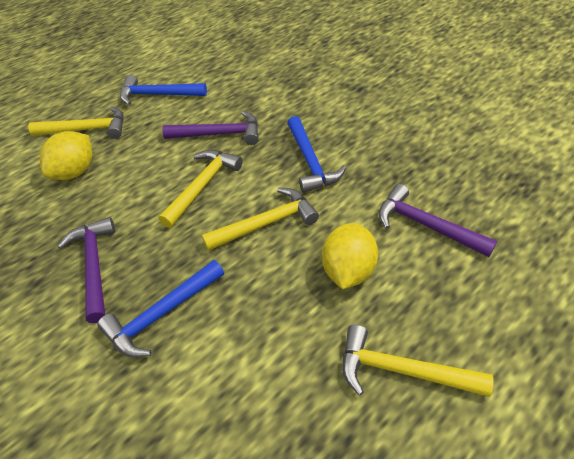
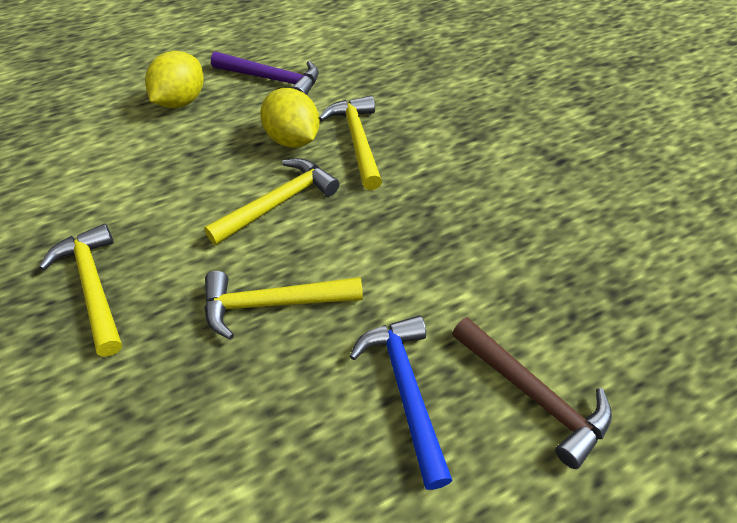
blue hammer: [97,260,224,358] [120,75,207,105] [287,116,346,193] = 3 -> [350,315,453,490] = 1
brown hammer: none = 0 -> [452,317,612,469] = 1
purple hammer: [57,217,115,323] [162,111,259,145] [378,184,497,257] = 3 -> [211,51,319,95] = 1

